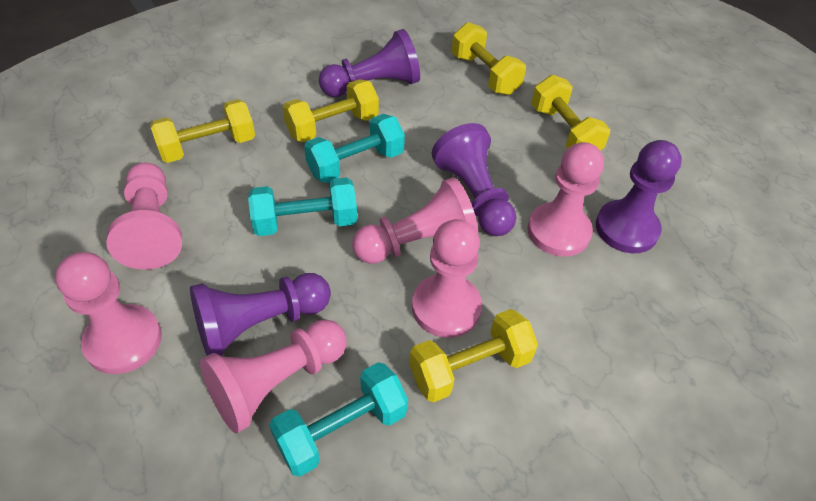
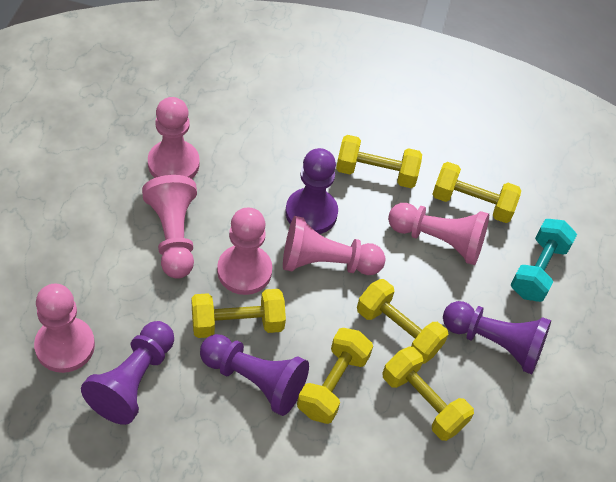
turquoise dumbbell: [248,177,357,236] [269,362,408,477] [304,114,405,183] = 3 -> [511,219,577,302] = 1
yellow dumbbell: [150,99,255,163] [283,79,379,142] [409,309,538,402] [452,22,526,95] [531,75,610,151] = 5 -> [192,289,286,338] [297,328,373,424] [336,135,422,188] [357,279,448,363] [383,347,474,441] [432,162,521,223] = 6

